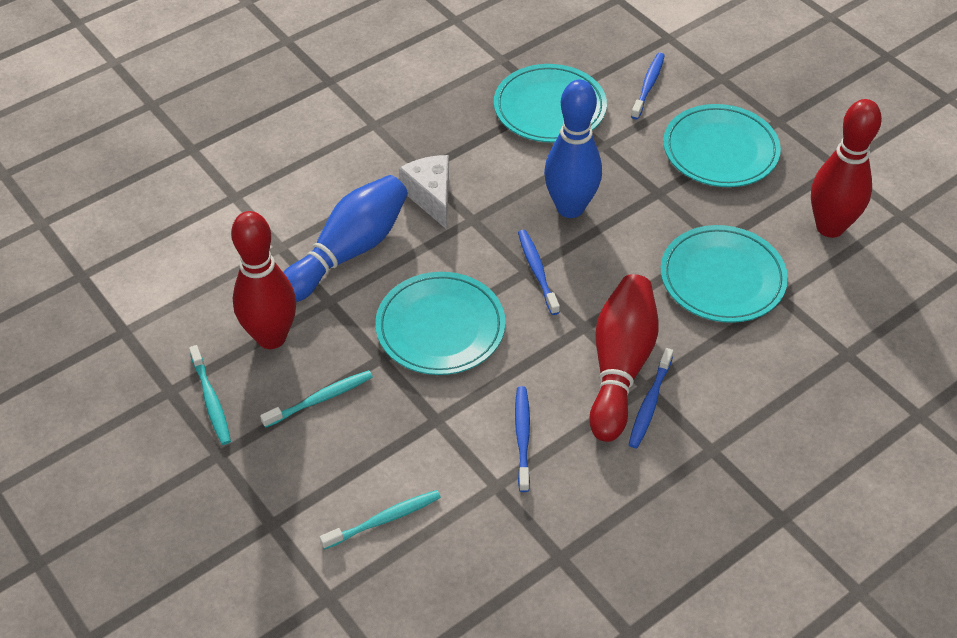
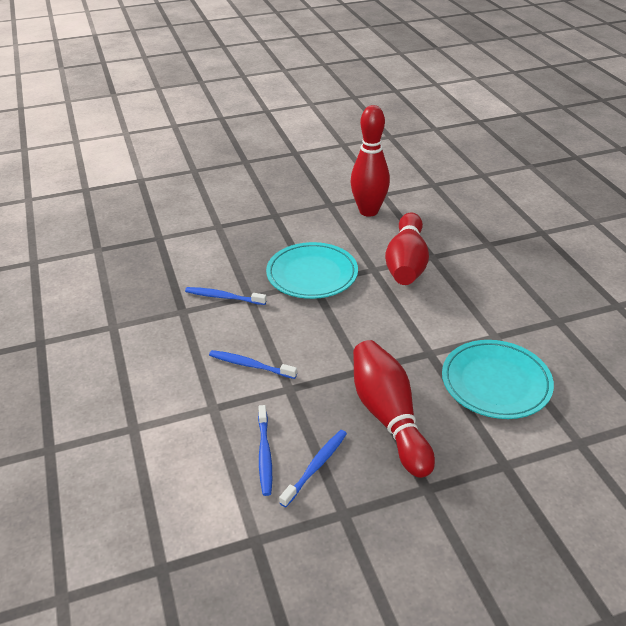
blue bowling pin: [283,175,408,302] [544,80,602,218] = 2 -> none = 0
turquoise plate: [375,272,505,375] [494,64,607,143] [661,225,788,323] [663,104,781,187] = 4 -> [266,242,358,299] [442,340,554,419] = 2
turquoise toothbrush: [189,345,231,445] [260,370,373,428] [320,490,441,550] = 3 -> none = 0
white cheese: [399,155,449,229] = 1 -> none = 0

